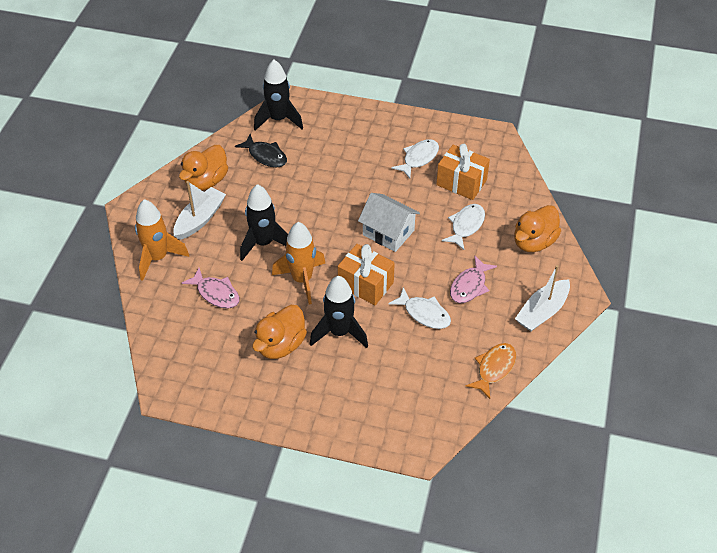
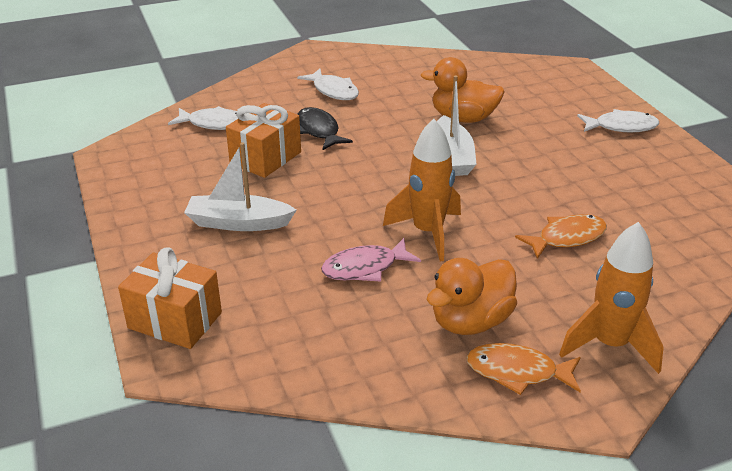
black rocket: [240,184,288,261] [254,60,303,130] [310,276,368,348] = 3 -> none = 0
orange duck: [179,145,228,190] [252,305,307,359] [514,205,561,252] = 3 -> [420,57,505,123] [427,258,517,335] = 2
orange fish: [466,343,516,399] = 1 -> [466,343,581,395] [515,214,607,259] = 2
pink fish: [182,268,240,309] [450,256,497,303] = 2 -> [321,238,421,282] = 1
white house: [358,193,420,252] = 1 -> none = 0

